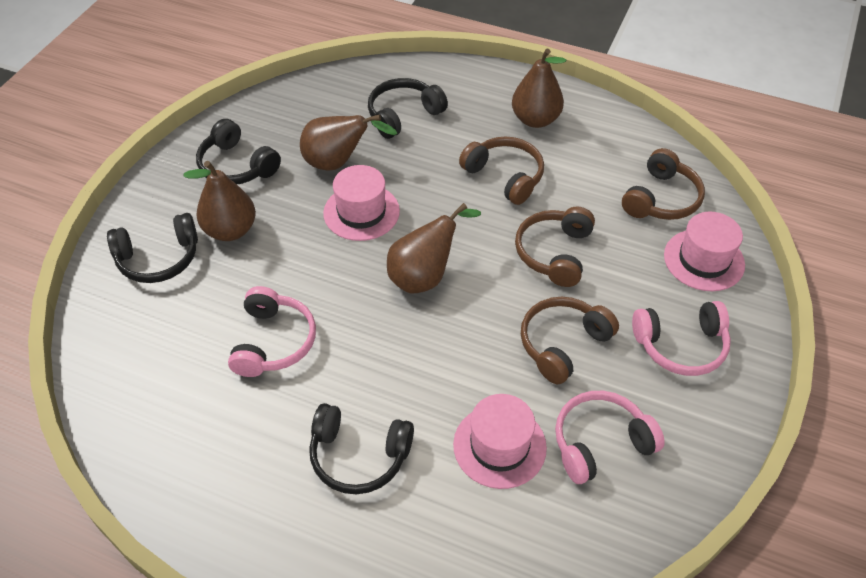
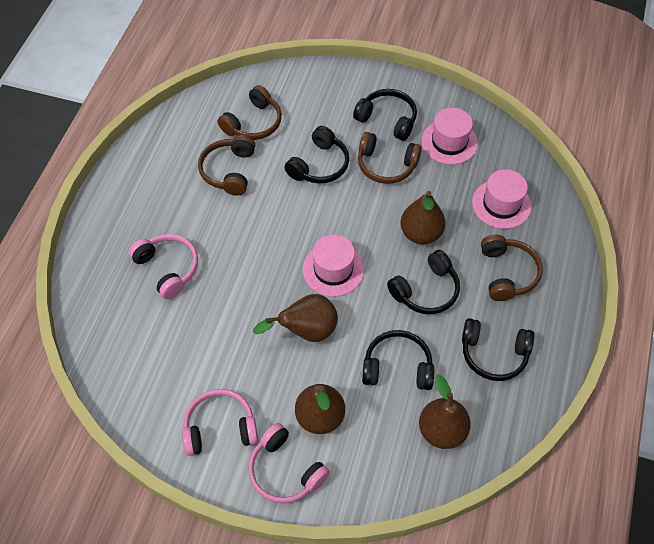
black headphones: [107,213,198,283] [196,119,281,184] [309,403,414,494] [368,78,448,139] = 4 -> [284,126,349,184] [353,89,417,141] [362,330,434,390] [387,250,460,314] [462,318,534,381] = 5

